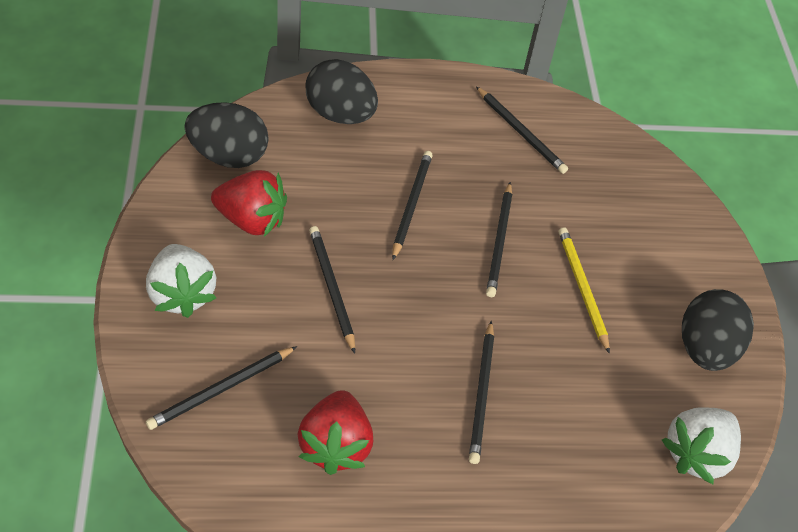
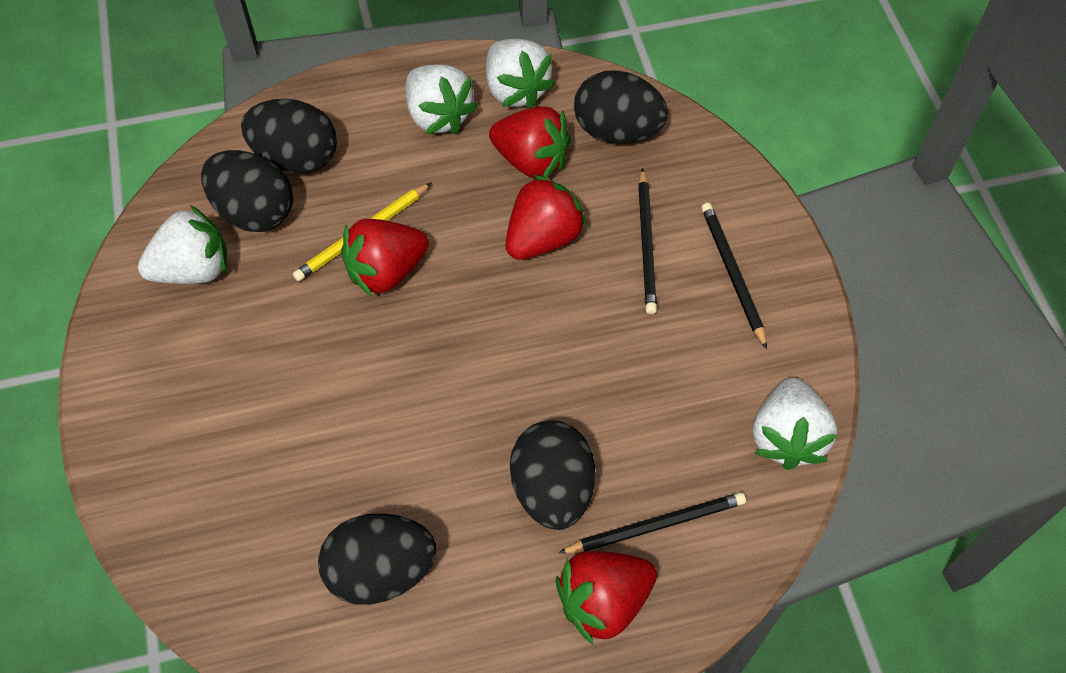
black egg: [184,102,269,168] [305,59,378,124] [682,289,754,371] = 3 -> [201,150,293,232] [241,99,337,174] [318,514,436,605] [510,420,595,530] [574,70,668,144] = 5
black pencil: [146,346,297,430] [309,226,355,354] [392,151,433,260] [469,321,494,464] [476,86,568,174] [486,182,512,297] = 6 -> [558,492,746,553] [638,168,657,314] [701,203,767,349] = 3
red strawberry: [211,170,287,237] [298,390,373,475] = 2 -> [341,219,429,297] [489,106,571,178] [506,175,587,260] [555,551,657,645] = 4
white strawberry: [146,244,216,318] [662,407,741,484] = 2 -> [138,205,227,284] [406,65,478,134] [486,39,555,109] [753,378,837,470] = 4

